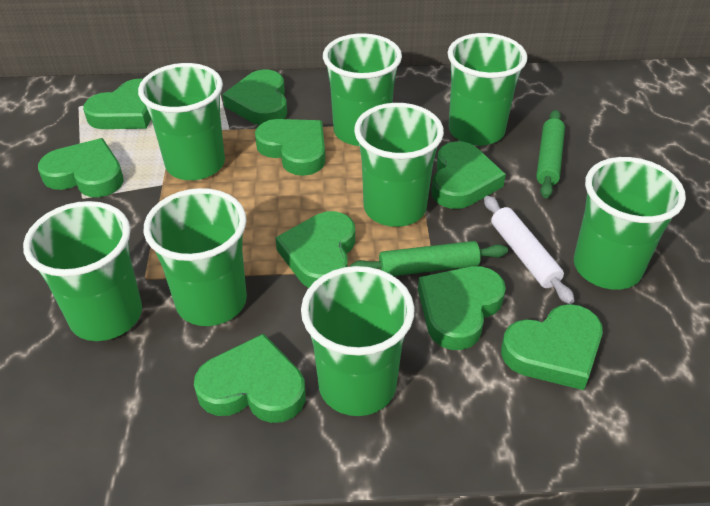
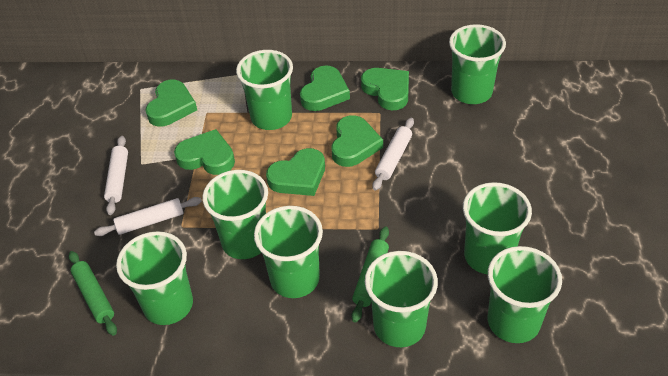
green heart: [38,138,124,197] [83,79,151,129] [194,334,306,423] [222,69,287,125] [255,119,325,176] [275,211,355,288] [418,266,506,350] [431,141,506,209] [501,304,603,390] = 9 -> [145,80,197,126] [174,129,235,175] [266,148,325,196] [300,65,350,111] [331,115,383,167] [361,68,409,110] = 6
white rolling pin: [484,196,574,304] = 1 -> [94,197,202,236] [104,136,128,215] [372,118,414,191] = 3

